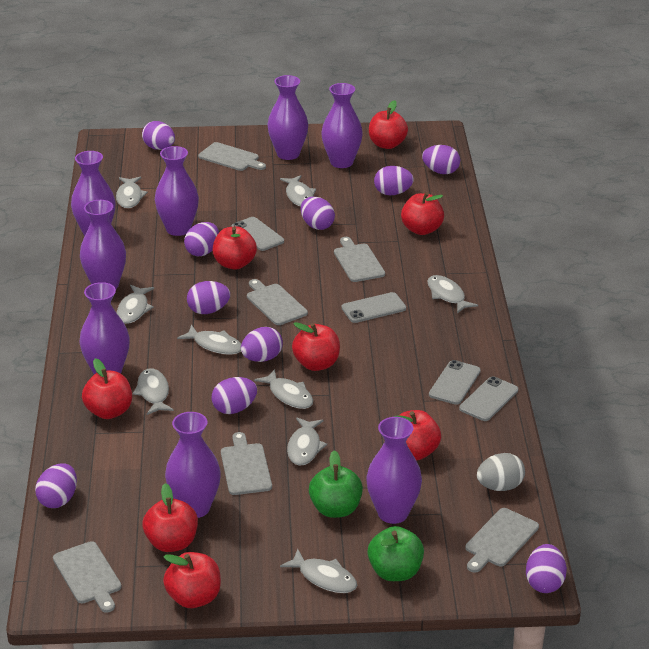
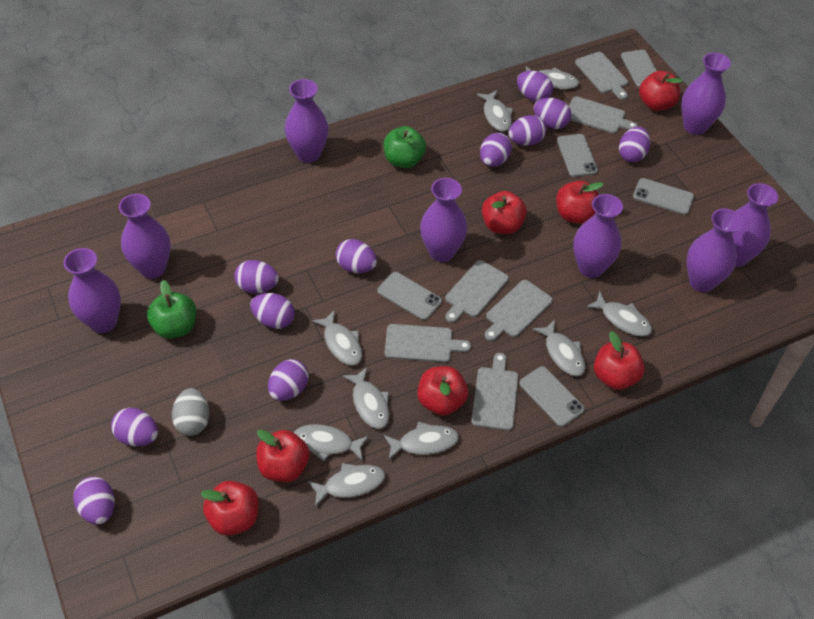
grey phone: [231,217,284,251] [341,292,406,323] [429,360,481,405] [459,376,518,421] = 4 -> [377,272,442,320] [519,366,585,427] [557,134,598,177] [621,50,657,88] [633,178,694,215] = 5
purple egg: [35,463,77,508] [142,121,175,150] [184,222,219,256] [187,281,230,314] [212,377,257,414] [241,327,283,362] [300,197,335,230] [374,166,414,195] [422,145,460,174] [526,544,567,593] = 10 -> [73,476,115,525] [111,408,158,446] [234,260,279,294] [250,293,295,329] [268,359,309,401] [336,239,377,273] [480,133,512,167] [509,115,546,146] [517,71,553,102] [534,98,571,129] [619,127,650,162] = 11
red apple: [82,358,132,419] [143,483,198,552] [163,552,221,608] [213,226,257,270] [292,322,340,371] [369,100,408,149] [394,410,441,460] [401,192,444,235] = 8 -> [201,481,259,536] [256,430,310,482] [417,366,468,416] [482,191,527,234] [556,181,603,224] [594,331,645,390] [639,71,682,111] = 7

